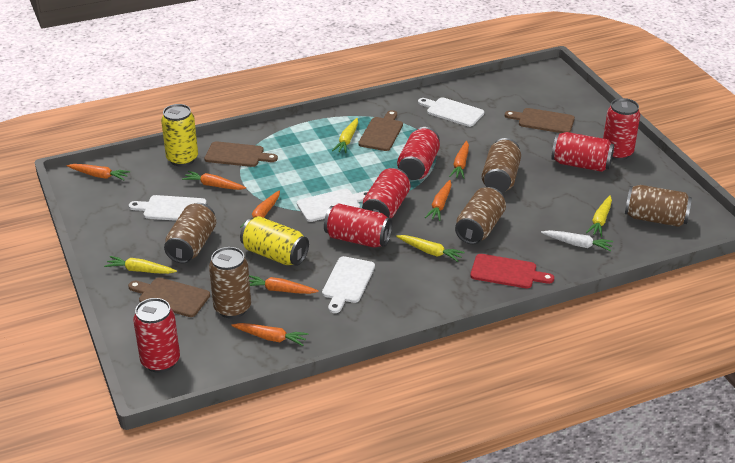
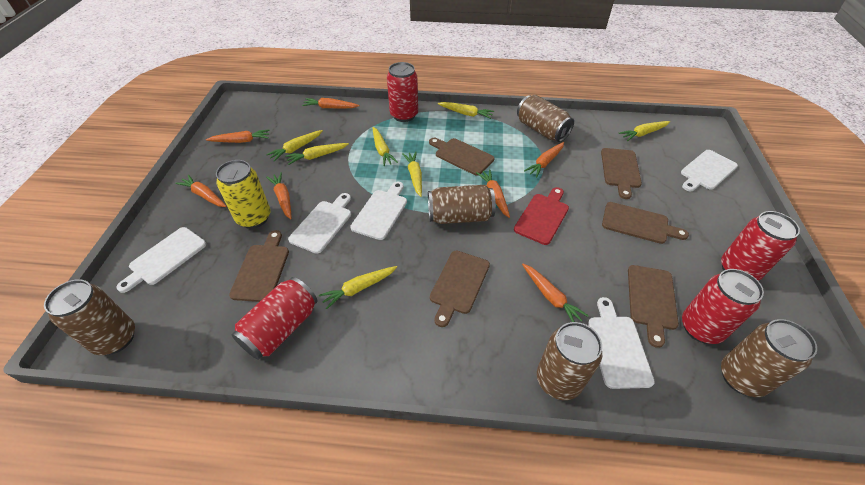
brown cutting board: [128,277,210,317] [204,141,278,167] [358,110,403,151] [505,108,575,133] = 4 -> [229,230,289,302] [429,138,495,175] [430,251,490,327] [601,148,642,199] [602,202,689,244] [628,265,679,348] = 6
red can: [133,298,180,373] [324,203,392,248] [362,168,410,218] [397,127,440,180] [552,132,614,172] [603,98,640,160] = 6 -> [232,277,318,360] [387,62,418,122] [682,269,764,344] [721,211,800,281] = 4
white carrot: [541,230,613,251] = 1 -> none = 0
white cutting board: [129,195,206,221] [297,189,368,222] [322,256,375,313] [418,97,484,127] = 4 -> [116,227,206,293] [288,193,351,254] [350,182,407,240] [588,297,655,389] [681,150,738,191] = 5
yellow can: [161,104,198,167] [240,216,309,266] = 2 -> [216,160,271,228] = 1
yellow carrot: [104,256,177,274] [332,118,358,153] [396,235,465,262] [586,195,612,237] = 4 -> [266,130,323,162] [285,143,349,165] [319,266,397,309] [372,127,398,166] [402,152,422,197] [438,102,494,119] [619,121,670,141] = 7

